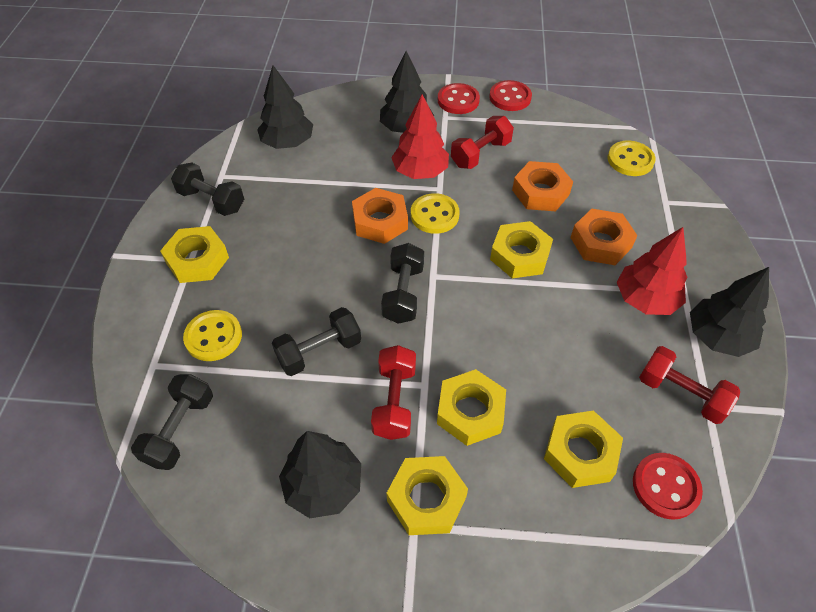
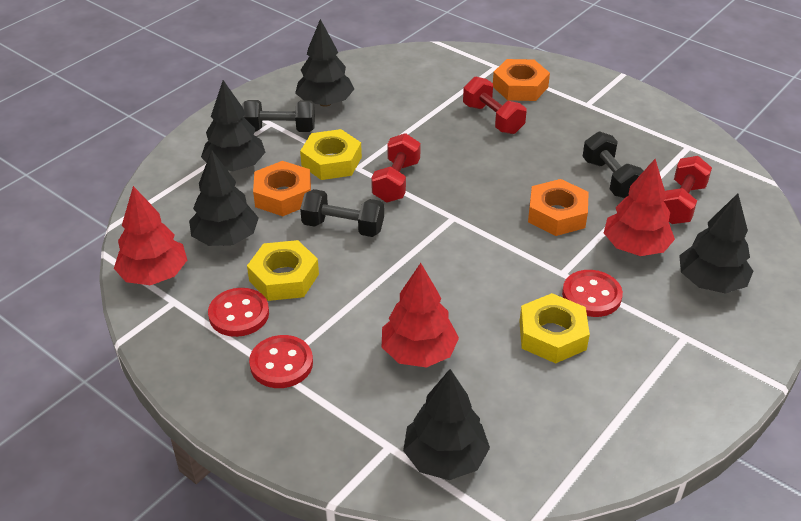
black dumbbell: [131,374,213,470] [171,163,244,216] [272,307,361,376] [381,243,424,324] = 4 -> [242,100,315,132] [300,189,384,237] [582,131,643,198] = 3
black tree: [257,65,313,149] [279,431,361,518] [380,51,434,133] [690,267,769,357] = 4 -> [189,150,259,246] [201,80,265,171] [295,19,354,107] [403,369,490,480] [679,193,753,294] = 5
red tree: [391,94,449,179] [617,227,687,315] = 2 -> [114,186,187,285] [382,263,459,368] [604,159,675,256] = 3
yellow button: [183,310,242,361] [411,193,460,234] [608,141,656,176] = 3 -> none = 0
yellow nut: [160,226,229,283] [386,456,468,535] [437,369,506,446] [490,221,553,278] [544,410,623,488] = 5 -> [247,240,319,301] [300,129,362,180] [519,293,590,363] = 3

